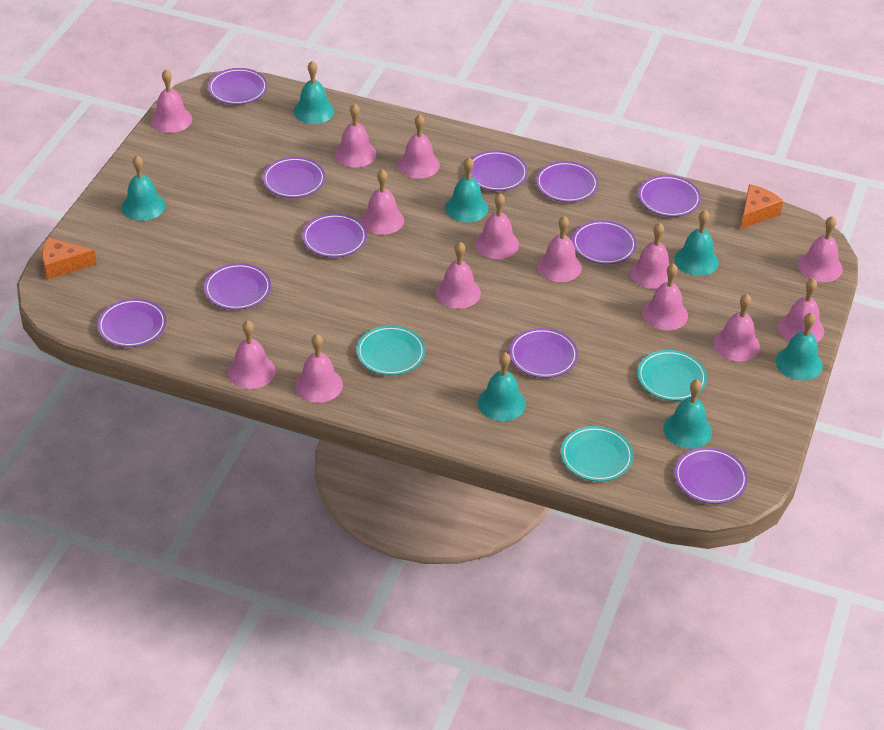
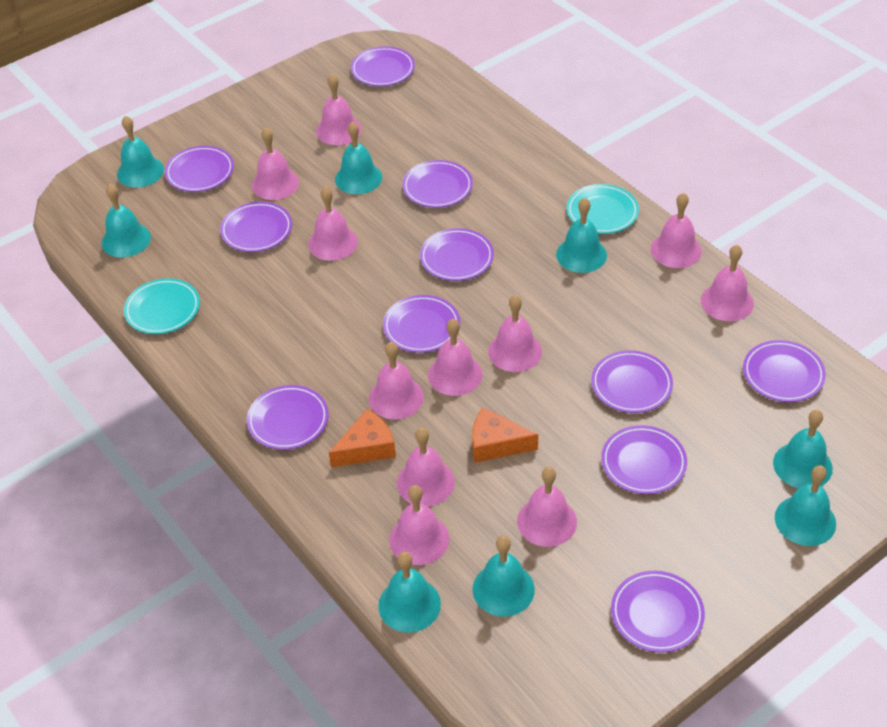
pink bell: [151,69,192,133] [228,320,275,389] [295,334,343,403] [334,103,376,167] [361,169,404,235] [398,114,440,179] [436,242,481,309] [475,193,519,259] [537,216,582,282] [630,223,669,289] [642,263,688,330] [713,294,760,361] [778,278,824,342] [798,216,843,282] = 14 -> [252,128,299,200] [308,186,358,261] [316,74,362,145] [369,342,424,419] [389,485,449,565] [397,428,455,506] [428,319,482,396] [488,295,542,372] [517,467,577,547] [651,193,702,268] [701,245,754,321] = 11
turquoise bell: [122,155,165,221] [294,61,334,124] [445,157,488,223] [478,352,526,421] [663,380,712,449] [674,210,719,276] [776,313,823,381] = 7 -> [102,184,151,257] [117,116,164,188] [335,121,382,194] [378,552,441,632] [473,536,535,617] [556,198,607,273] [773,410,833,488] [775,465,836,546] = 8
turquoise plate: [356,325,425,375] [561,426,633,482] [637,350,707,401] = 3 -> [124,278,200,334] [566,184,639,234] = 2

